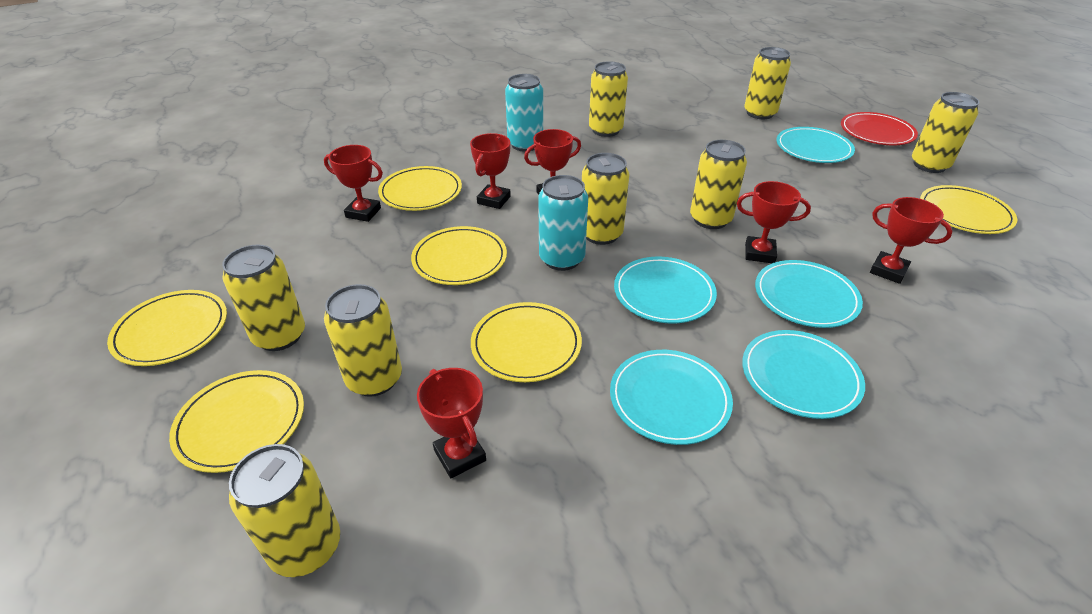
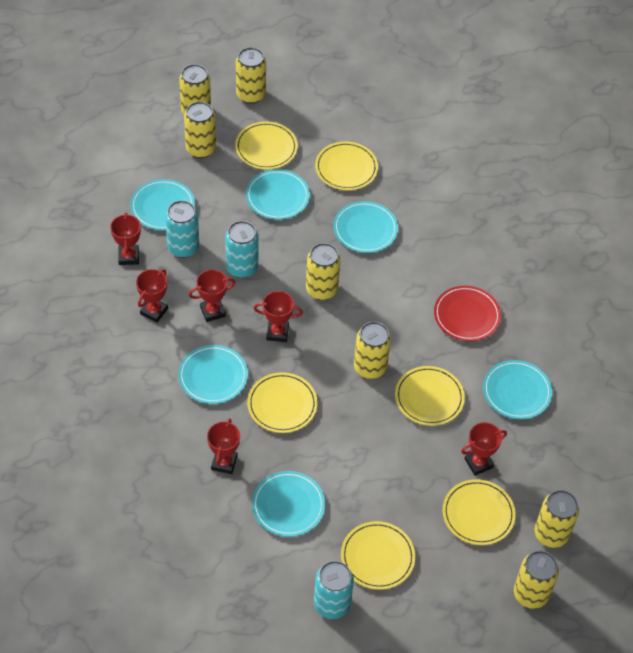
turquoise can: [505,74,543,152] [538,175,588,271] = 2 -> [165,200,199,258] [225,221,259,278] [314,561,354,619] = 3
turquoise plate: [610,350,733,445] [614,257,717,323] [742,330,865,419] [755,260,863,328] [777,127,855,163] = 5 -> [130,179,195,230] [178,345,248,404] [246,169,310,220] [252,471,325,537] [333,201,398,253] [483,360,552,419] = 6
yellow can: [222,245,305,351] [229,444,340,577] [324,284,402,397] [582,153,629,245] [589,61,628,137] [690,140,747,229] [744,47,791,119] [912,92,980,173] = 8 -> [179,64,211,115] [184,101,216,158] [236,47,266,104] [306,243,341,300] [354,322,391,379] [514,551,559,609] [534,490,579,548] = 7

